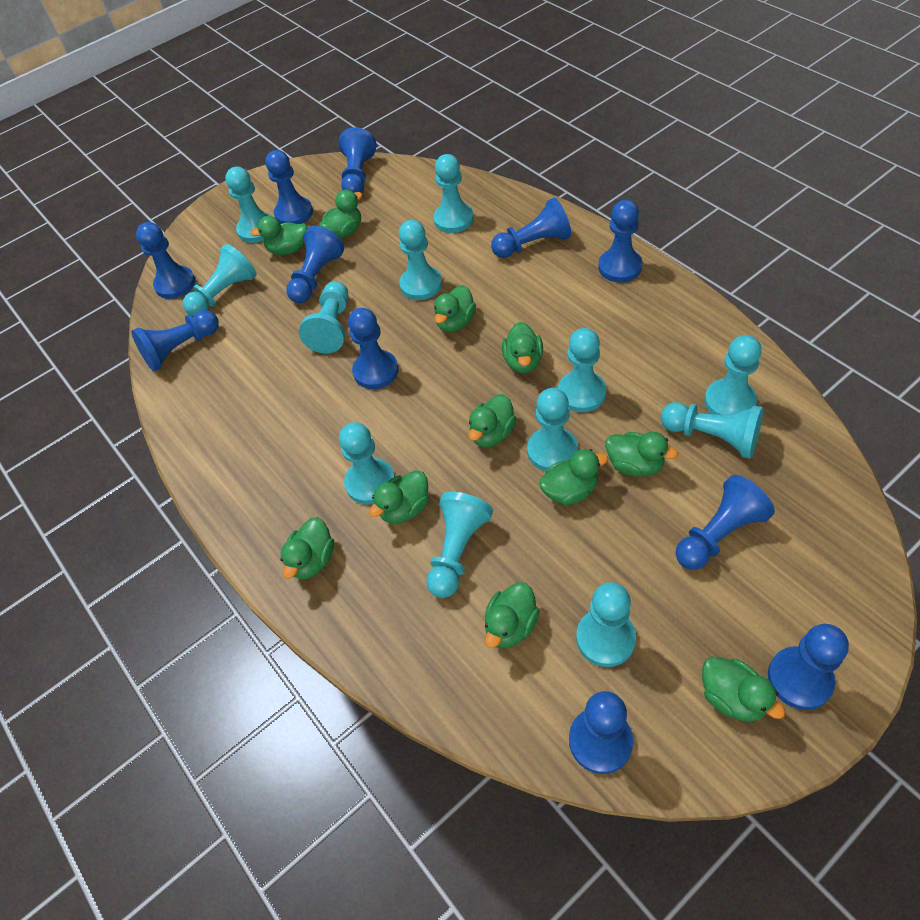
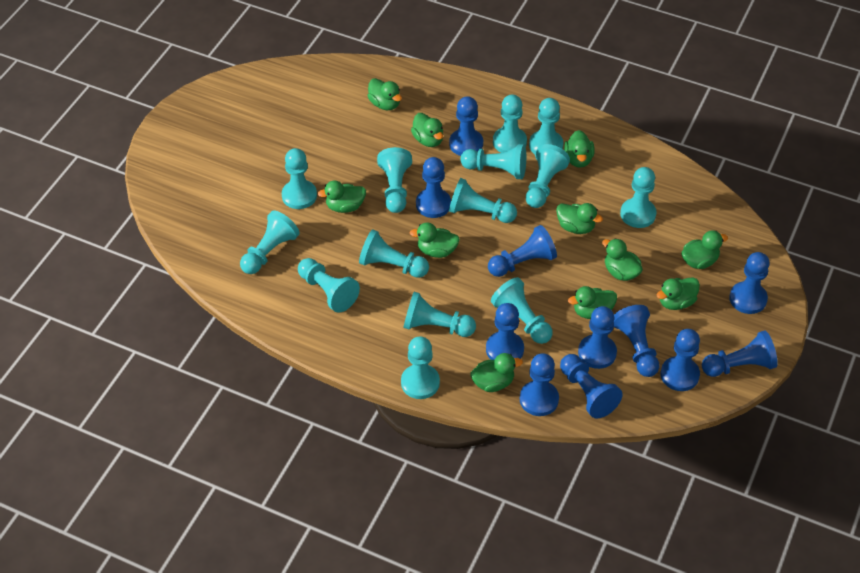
turquoise pawn: [183,244,257,316] [225,167,271,243] [299,281,348,353] [339,422,395,505] [399,220,442,300] [426,492,493,598] [433,154,474,233] [527,388,578,471] [558,328,606,412] [576,582,636,667] [661,402,763,459] [704,335,762,415] = 12 -> [240,210,300,274] [282,148,317,209] [298,258,360,313] [359,229,429,278] [377,147,412,213] [401,337,440,399] [404,292,476,337] [449,178,517,223] [460,144,526,179] [491,277,553,344] [493,94,527,153] [526,144,570,208] [529,98,563,154] [620,167,657,228] = 14

